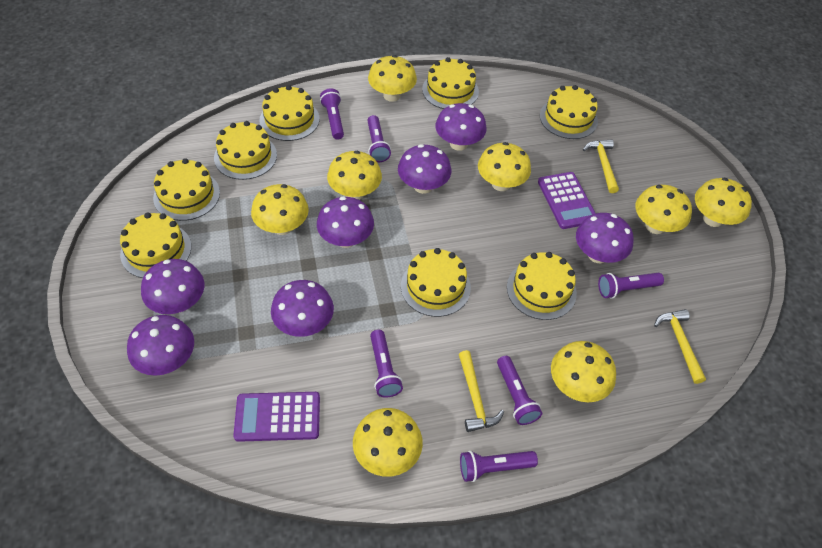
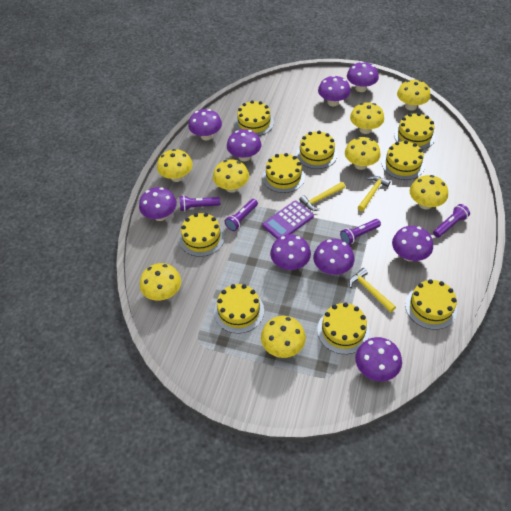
purple calculator: [233,392,320,442] [538,172,596,229] = 2 -> [262,201,314,239] = 1
purple flashlight: [320,88,344,140] [367,115,391,162] [370,330,403,398] [460,451,538,482] [497,356,542,425] [598,273,664,299] = 6 -> [179,195,220,211] [224,199,258,231] [340,219,381,244] [433,204,470,238] = 4
purple mushroom: [127,315,194,376] [141,259,204,314] [271,280,334,337] [317,196,374,248] [398,144,451,194] [436,103,487,151] [576,213,634,263] = 7 -> [139,187,177,221] [188,109,222,140] [227,129,261,161] [270,234,311,270] [313,239,354,275] [318,75,351,106] [347,61,379,92] [355,337,402,381] [392,226,433,261] = 9
yellow cake: [120,212,191,278] [153,158,220,221] [214,121,277,180] [260,85,320,141] [401,248,471,317] [422,57,479,109] [507,252,577,320] [540,85,598,139] = 8 -> [179,213,225,257] [214,284,264,333] [235,100,274,136] [262,153,305,193] [296,131,338,169] [317,303,370,354] [382,140,425,180] [394,113,435,149] [405,279,457,330] = 9

